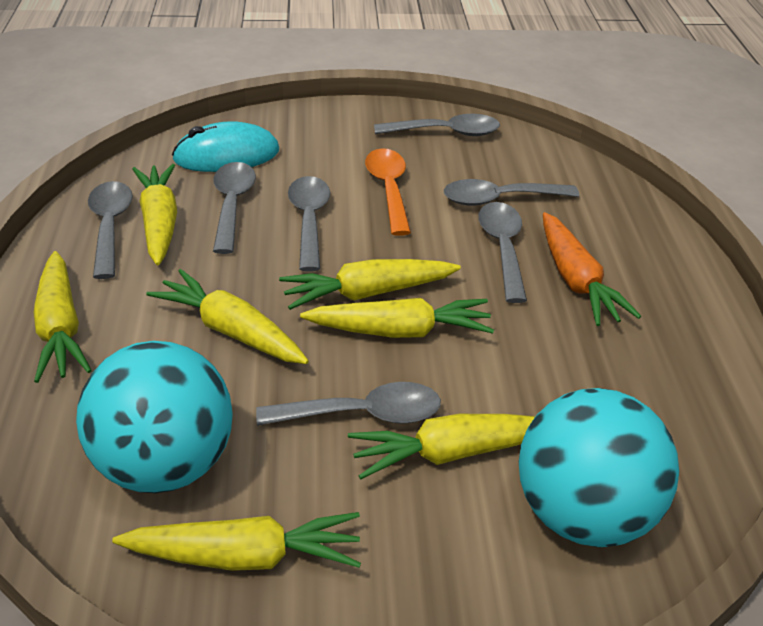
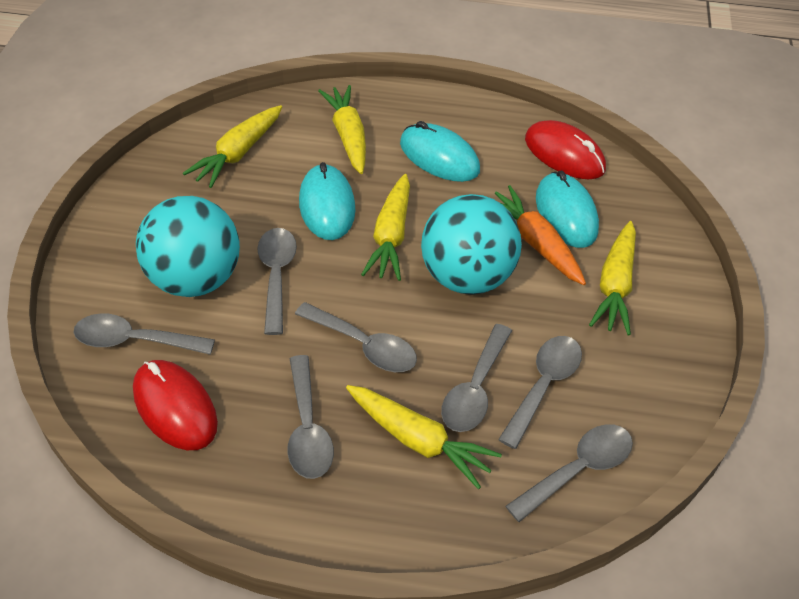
orange spoon: [365,148,411,236] = 1 -> none = 0
red mouse: none = 0 -> [133,360,218,450] [525,120,606,179] = 2
turquoise mouse: [172,121,279,172] = 1 -> [299,162,356,240] [400,121,480,182] [536,171,599,248] = 3
yellow carrot: [34,251,92,383] [112,512,361,571] [133,164,177,266] [146,269,309,364] [279,259,461,310] [300,298,494,338] [348,414,535,479] = 7 -> [183,105,282,188] [318,85,366,174] [346,385,502,489] [361,174,410,281] [589,221,636,335] = 5

